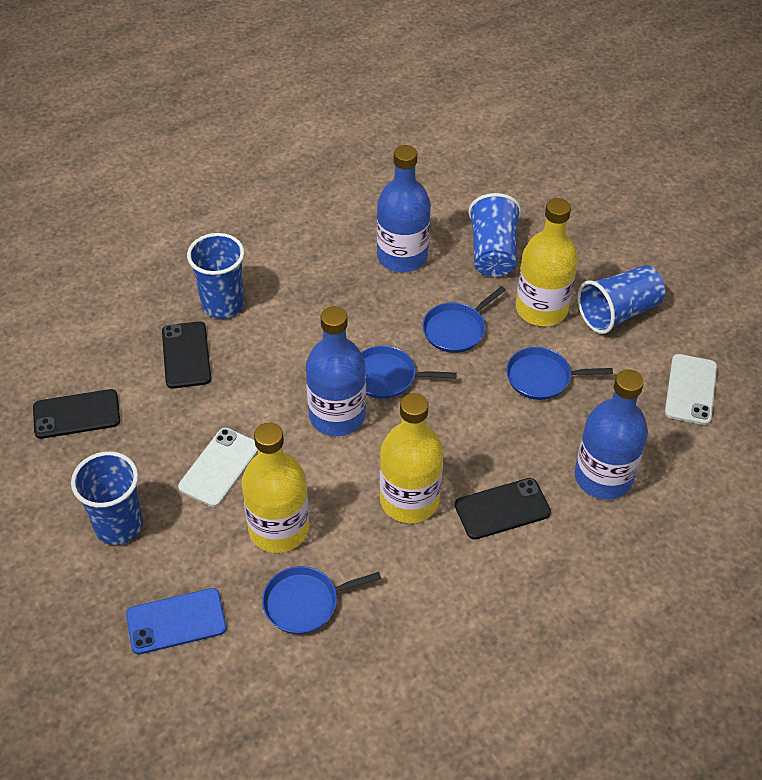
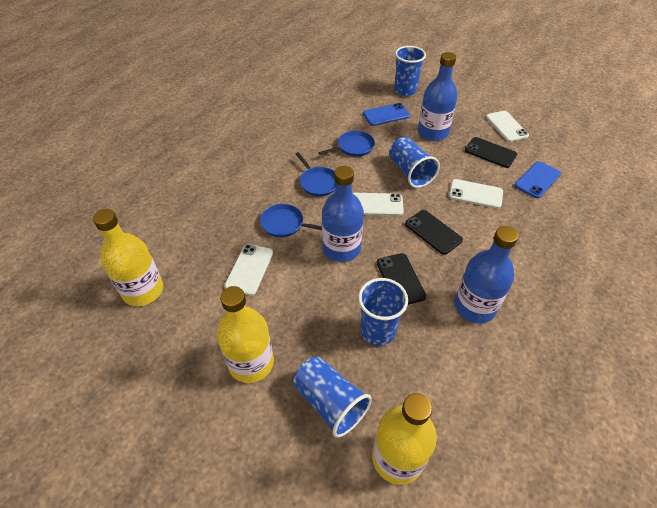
blue pan: [262,566,381,634] [361,346,457,399] [422,286,506,353] [506,347,613,400] = 4 -> [260,204,322,237] [296,152,336,196] [318,130,375,157] = 3
blue phone: [126,588,227,654] = 1 -> [363,103,410,126] [514,161,561,198] = 2
white phone: [178,428,258,507] [665,354,717,425] = 2 -> [224,244,273,296] [353,193,404,216] [449,179,503,209] [486,111,529,142] = 4

